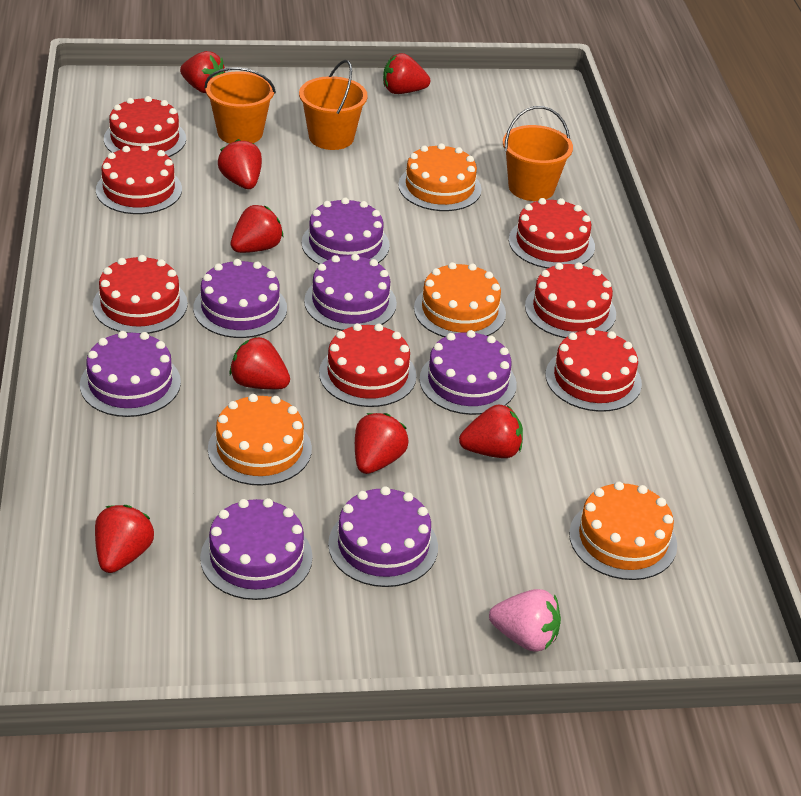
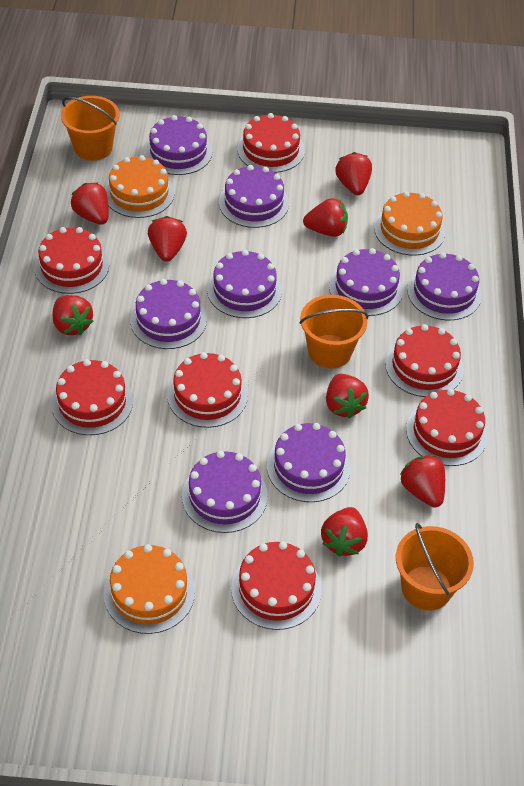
orange cake: [208,394,312,486] [398,143,482,211] [414,262,506,337] [569,481,677,580] = 4 -> [104,544,195,634] [105,155,175,218] [374,191,446,255] = 3
pink strawberry: [489,589,561,652] = 1 -> none = 0
purple cake: [80,331,181,417] [193,259,287,338] [200,498,313,600] [301,197,390,264] [304,254,397,331] [328,486,438,587] [419,330,517,415] = 7 -> [130,279,207,349] [144,115,212,175] [182,451,268,533] [207,250,282,318] [219,165,289,228] [267,423,351,502] [329,248,403,316] [407,252,482,320] = 8

